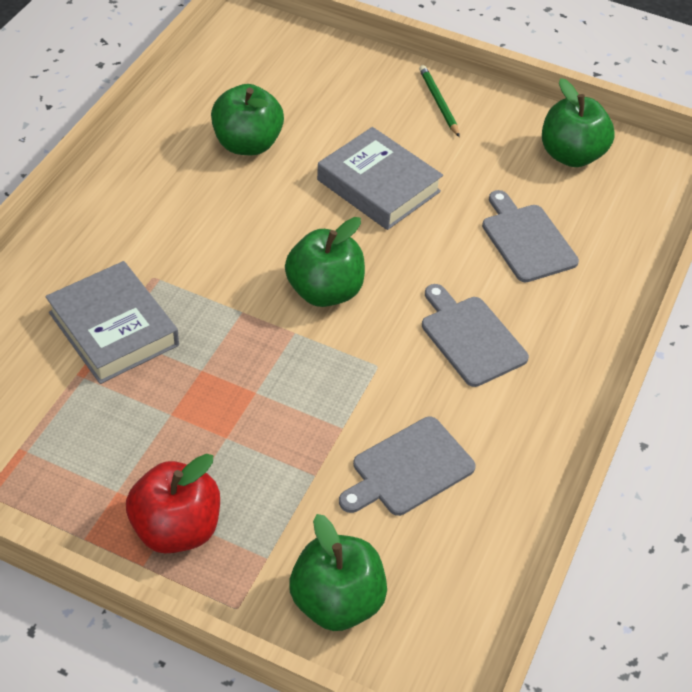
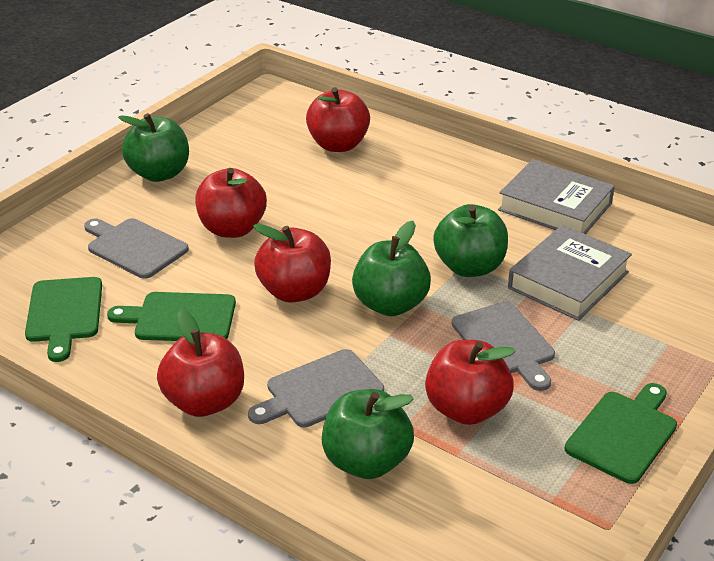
green cutting board: none = 0 -> [25,277,102,362] [107,292,236,341] [565,383,677,484] = 3
green pencil: [419,65,459,137] = 1 -> none = 0
red apple: [126,454,220,554] = 1 -> [157,310,244,417] [195,168,267,238] [253,224,331,303] [306,87,370,152] [425,340,516,425] = 5

